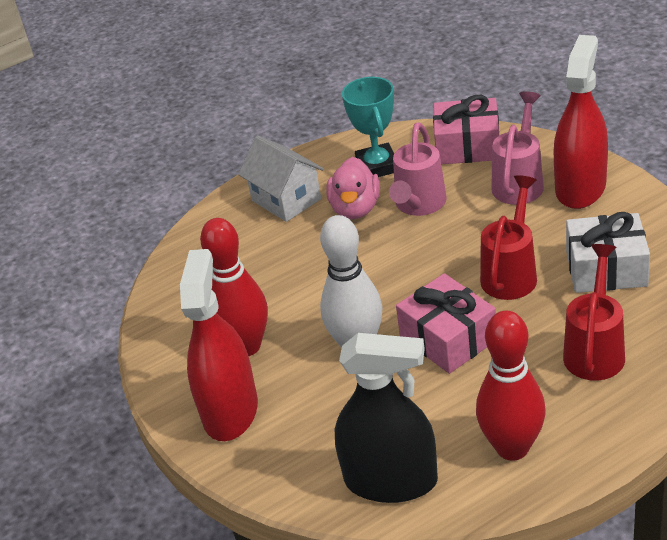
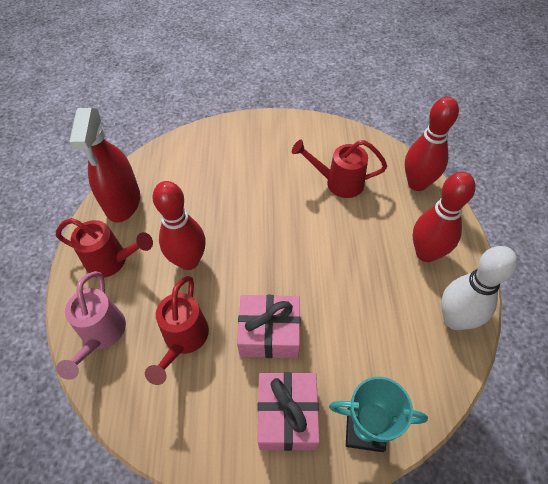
black spray bottle: [335,333,438,503] = 1 -> none = 0
pink duck: [326,157,380,219] = 1 -> none = 0
pink watering can: [389,122,447,216] [491,91,544,205] = 2 -> [56,271,126,380] = 1
red bowling pin: [200,218,268,356] [476,311,546,460] = 2 -> [153,181,205,270] [405,97,459,191] [413,172,476,262] = 3
red spray bottle: [180,249,258,441] [554,35,608,209] = 2 -> [69,108,140,223] = 1
red watering can: [480,175,537,300] [563,244,625,381] = 2 -> [56,218,153,277] [145,276,209,385] [292,140,387,198] = 3
white gift: [566,212,650,293] = 1 -> none = 0
white house: [238,136,324,222] = 1 -> none = 0

